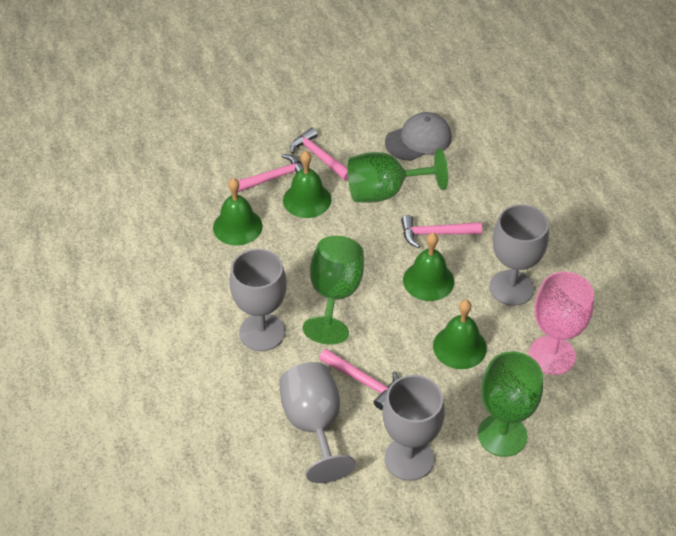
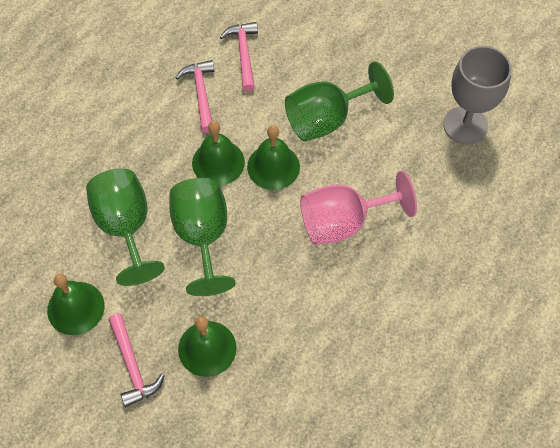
grey cap: [385,112,452,161] = 1 -> none = 0
grey goblet: [230,249,287,351] [279,362,356,483] [382,375,445,481] [489,204,549,306] = 4 -> [443,46,512,144] = 1
pink hammer: [238,154,304,192] [290,128,348,181] [319,349,399,410] [401,215,482,248] = 4 -> [108,313,165,407] [176,60,214,133] [220,22,258,92] = 3

